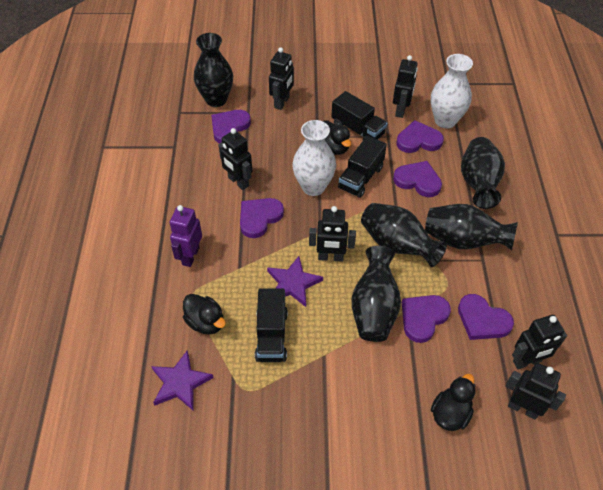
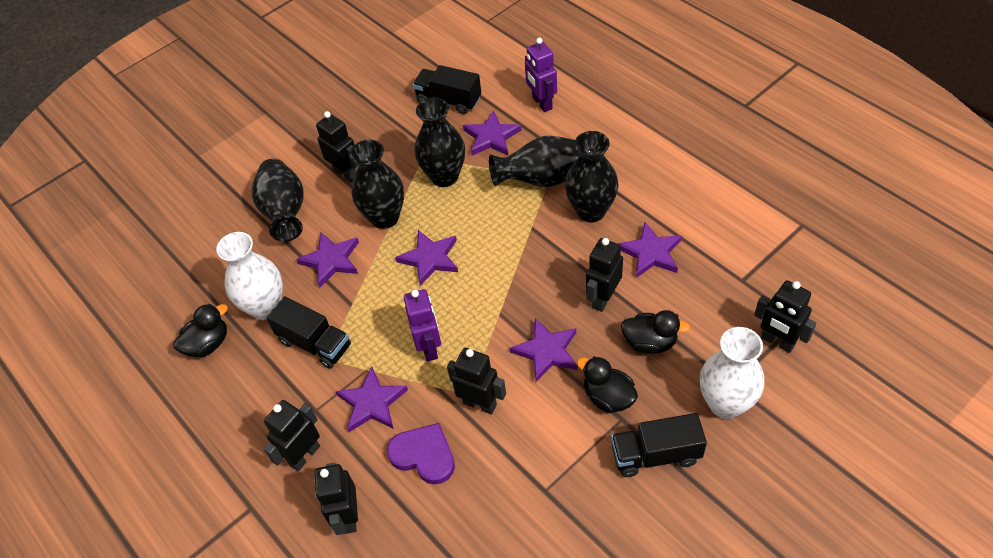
purple heart: [211,110,251,144] [240,198,284,238] [393,161,442,197] [396,120,444,153] [402,295,451,343] [458,294,514,340] = 6 -> [387,423,455,485] = 1
purple robot: [169,205,202,267] = 1 -> [404,289,441,361] [525,38,557,112] = 2
purple star: [151,350,214,411] [267,256,323,307] = 2 -> [296,232,359,287] [336,367,408,432] [395,230,458,286] [463,110,522,155] [510,318,578,382] [618,222,682,278] = 6

